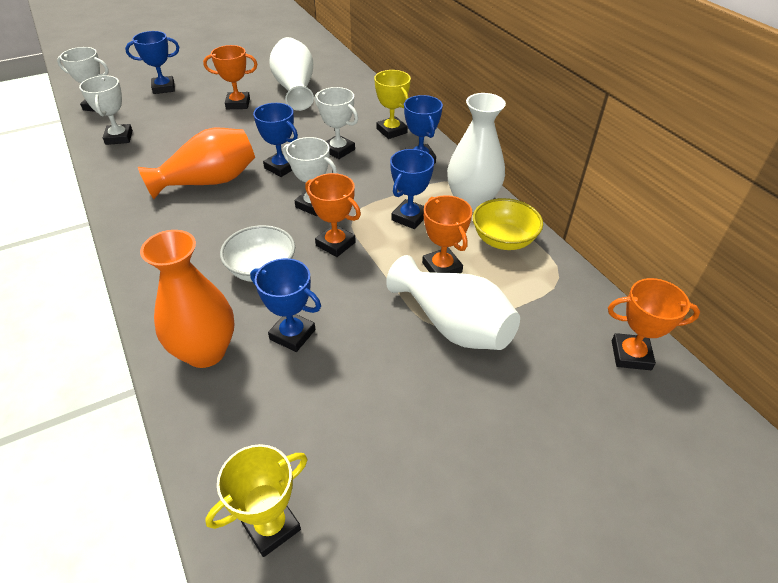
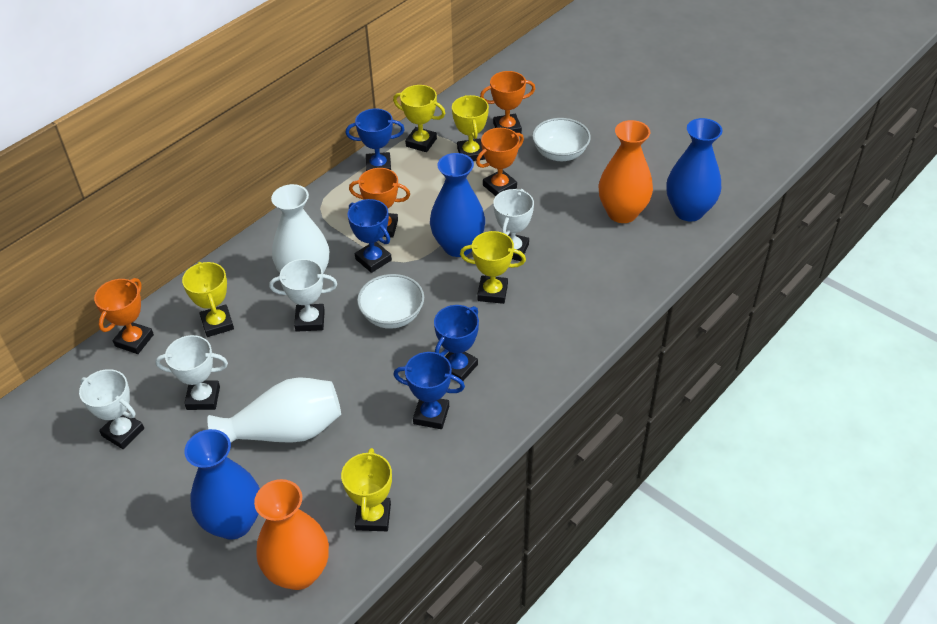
blue trophy: [125,31,179,94] [250,258,321,352] [253,103,298,177] [390,149,434,229] [404,95,443,164] = 5 -> [346,109,405,171] [348,199,392,273] [393,352,465,429] [434,305,479,381] = 4
blue vase: none = 0 -> [184,429,260,540] [430,153,485,257] [667,118,722,221] = 3
white bowl: [220,225,295,282] = 1 -> [357,274,424,329] [532,118,591,161] = 2
white vase: [270,37,314,111] [386,255,520,350] [447,93,506,212] = 3 -> [207,377,341,443] [271,184,329,274] = 2
yellow bowl: [473,198,543,250] = 1 -> none = 0
yellow trophy: [205,444,308,557] [374,70,411,139] = 2 -> [182,262,234,337] [341,448,392,531] [393,85,445,152] [452,95,489,161] [460,231,526,304] = 5

